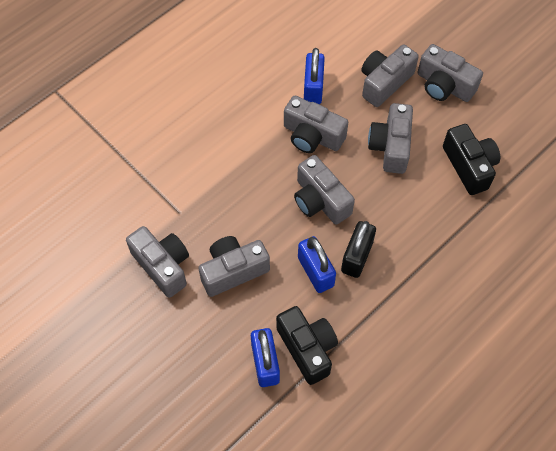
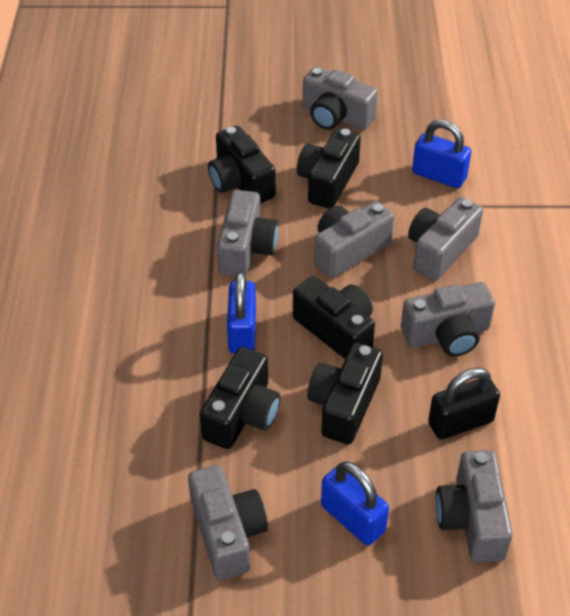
black camera: [276,306,338,385] [443,124,500,195] = 2 -> [200,347,280,449] [208,126,276,203] [293,276,375,359] [297,128,361,209] [307,343,383,444] = 5

